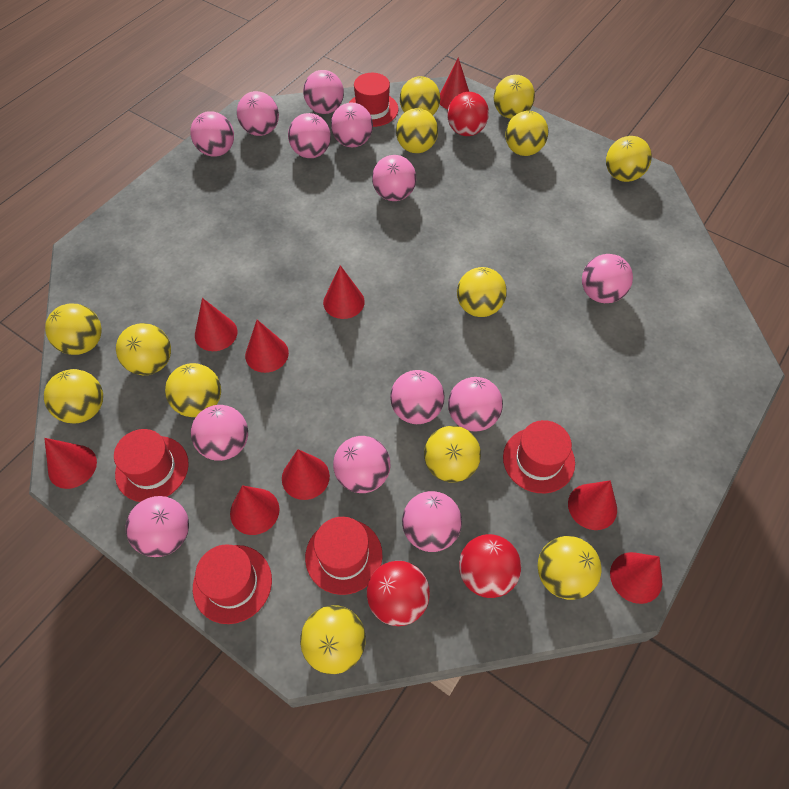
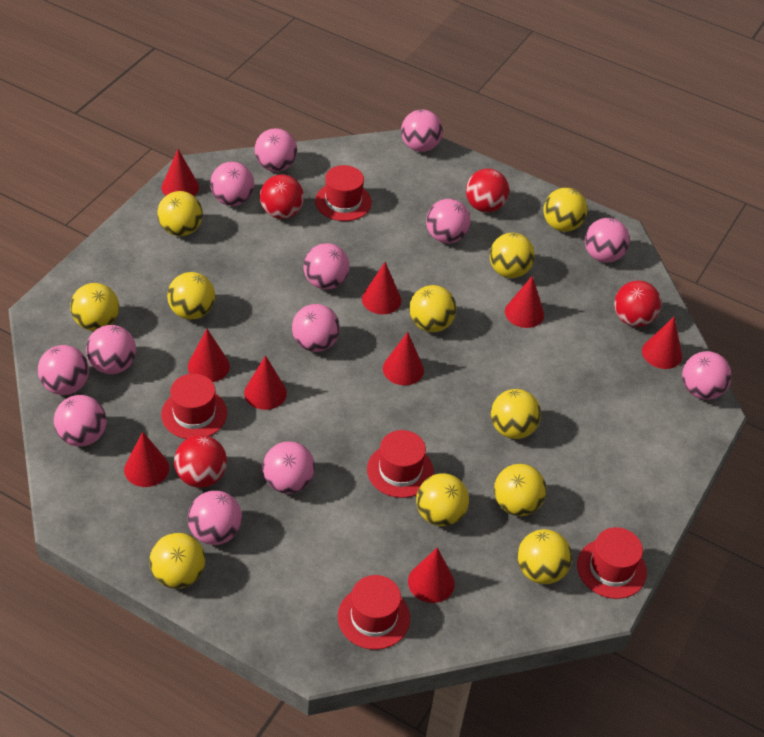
red ball: [367,561,430,626] [447,92,489,136] [459,534,521,598] = 3 -> [174,435,227,488] [260,174,304,219] [466,169,509,212] [614,281,662,327] = 4
yellow ball: [44,369,103,424] [45,304,102,355] [116,323,171,375] [165,363,221,417] [300,605,366,674] [396,108,438,153] [400,76,440,115] [424,426,481,483] [457,267,507,317] [494,75,535,119] [505,111,548,156] [538,536,601,600] [606,136,652,182] = 13 -> [70,283,119,331] [149,533,206,589] [157,191,203,236] [167,272,215,319] [409,285,456,332] [416,473,469,526] [489,233,535,278] [491,389,541,439] [494,464,547,516] [517,529,572,584] [543,188,588,232] = 11

